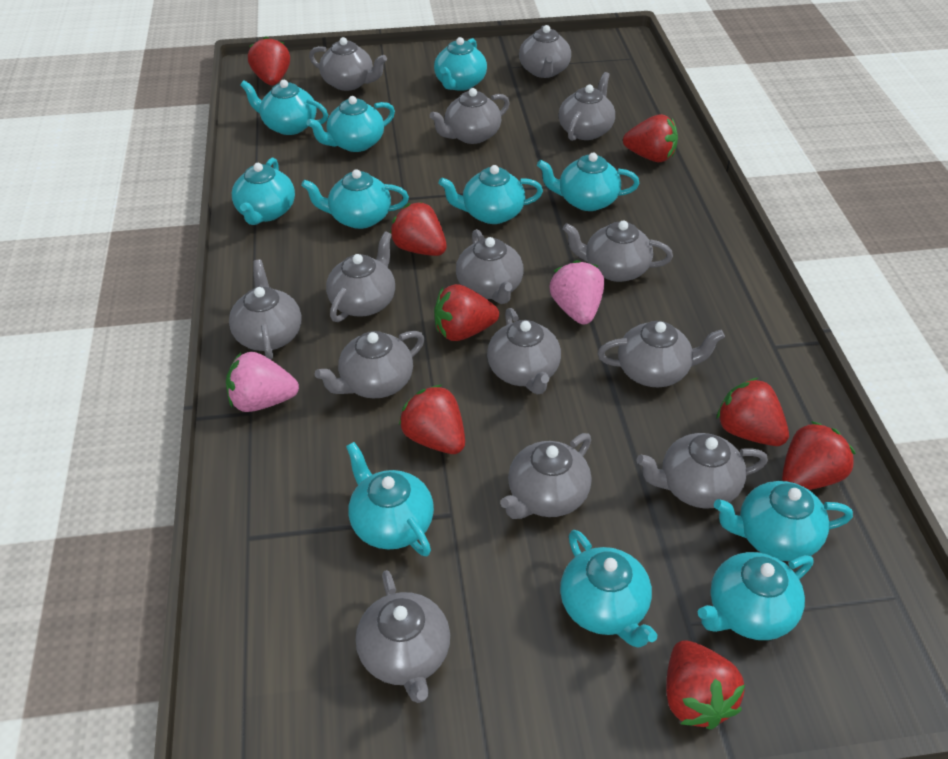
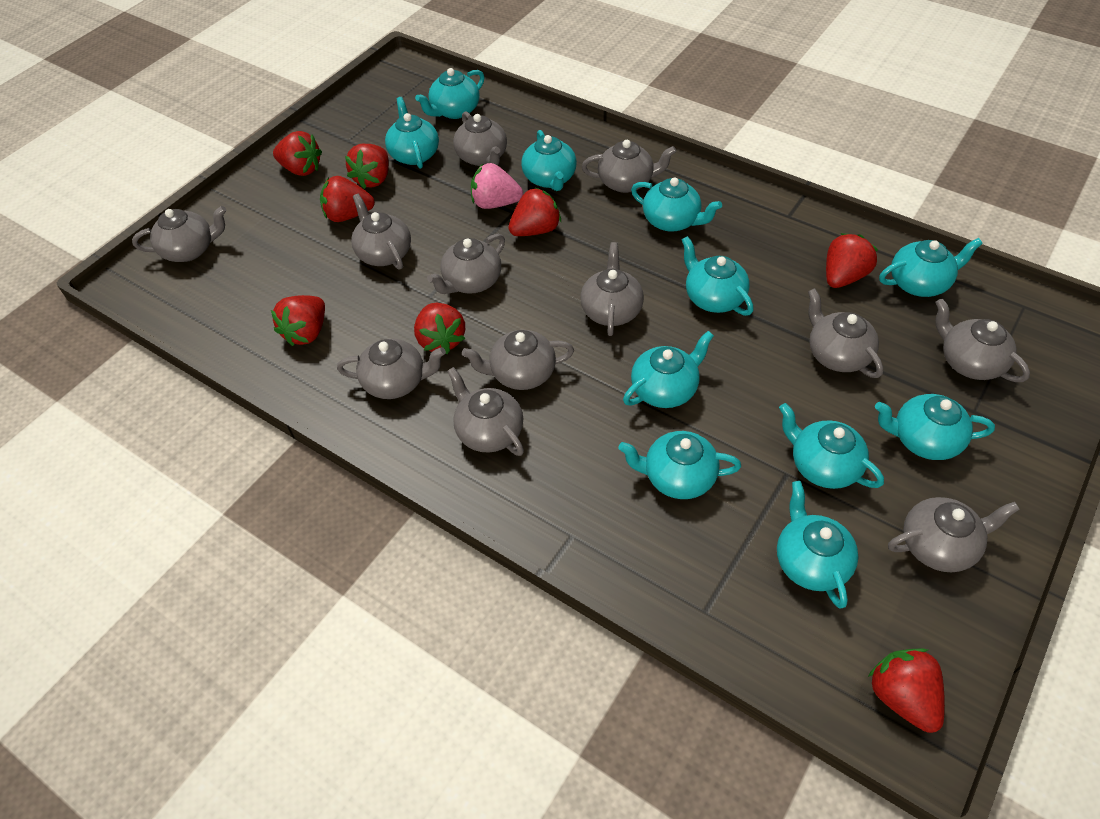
grey teapot: [229,259,301,360] [309,37,387,91] [315,331,425,399] [326,231,395,322] [356,570,450,703] [430,88,510,144] [456,229,523,304] [487,308,561,394] [500,433,592,519] [519,25,571,78] [559,72,615,141] [563,220,673,282] [597,321,725,387] [636,433,768,509] = 14 -> [132,206,227,262] [337,339,446,399] [351,194,411,270] [427,234,505,294] [447,367,524,456] [453,111,507,166] [462,330,574,390] [580,242,644,336] [582,140,676,193] [808,288,883,378] [888,497,1020,573] [935,298,1030,382] = 12
pink strawberry: [226,352,299,412] [549,260,604,325] = 2 -> [471,163,523,209] = 1

